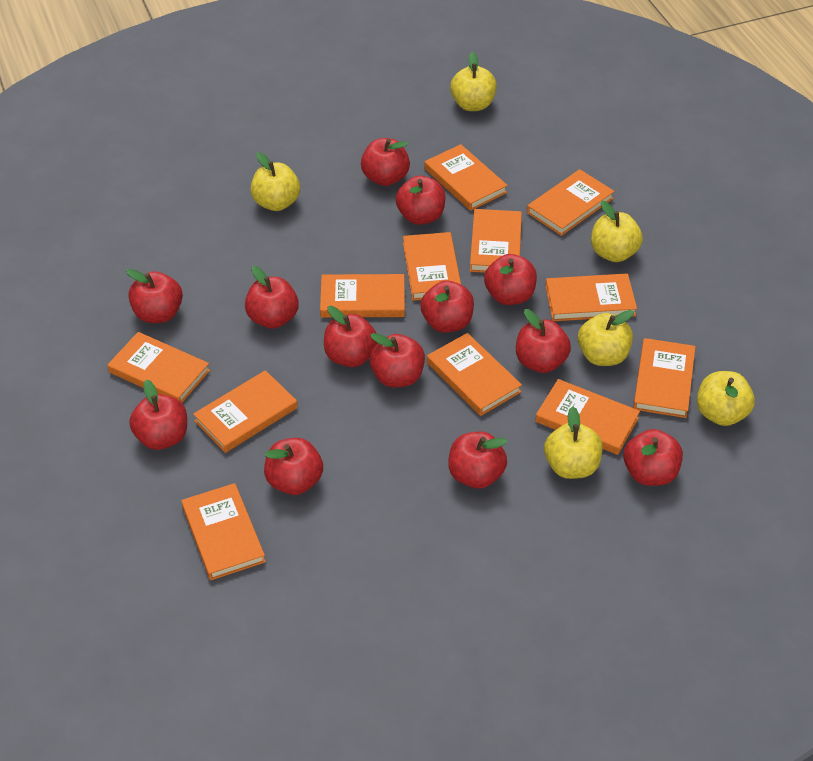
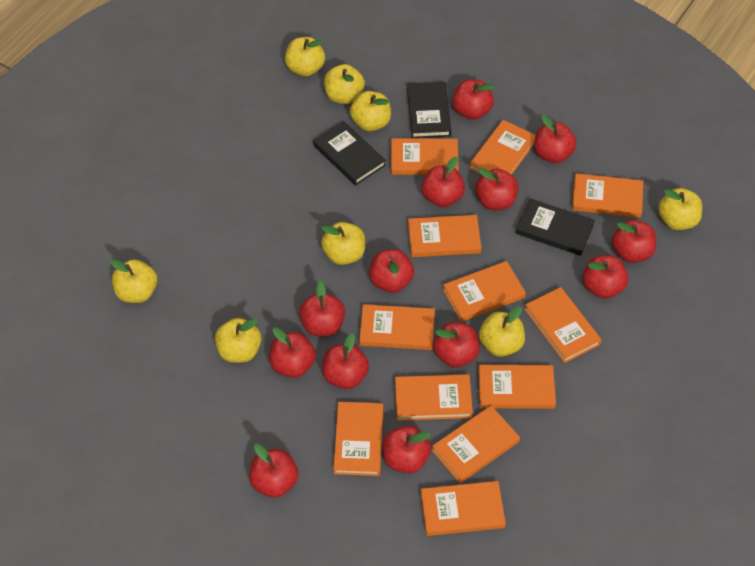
black book: none = 0 -> [313,121,386,186] [407,82,451,138] [516,198,595,256] = 3
yellow apple: [250,152,300,211] [450,52,497,111] [544,406,603,479] [578,310,634,366] [591,201,643,262] [697,371,755,426] = 6 -> [110,259,157,303] [215,318,261,363] [285,37,325,76] [321,222,365,265] [324,64,365,104] [350,91,391,131] [479,306,525,357] [658,188,702,230] = 8

